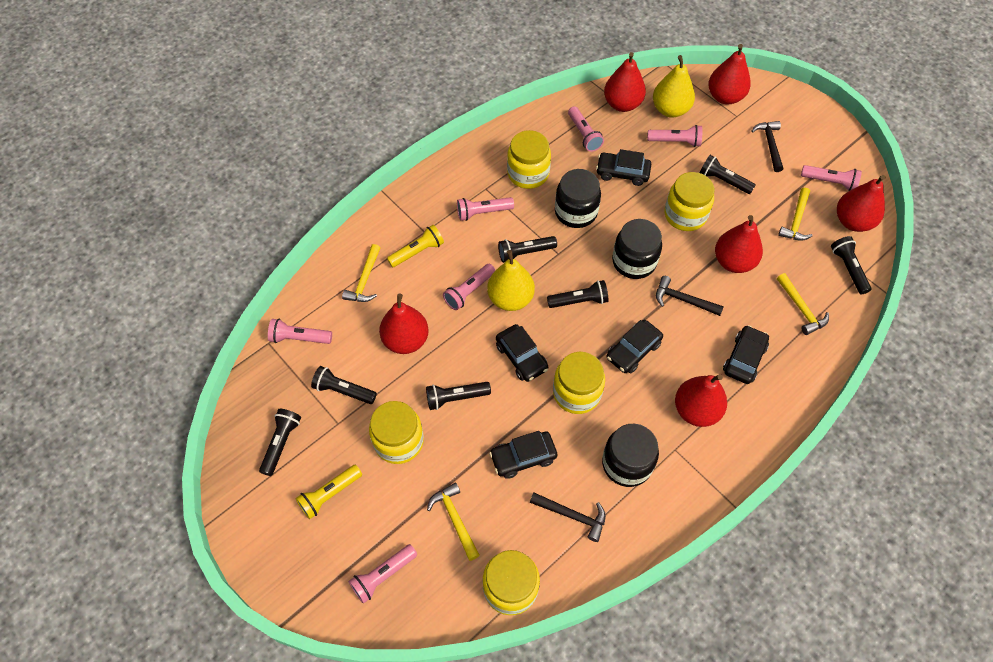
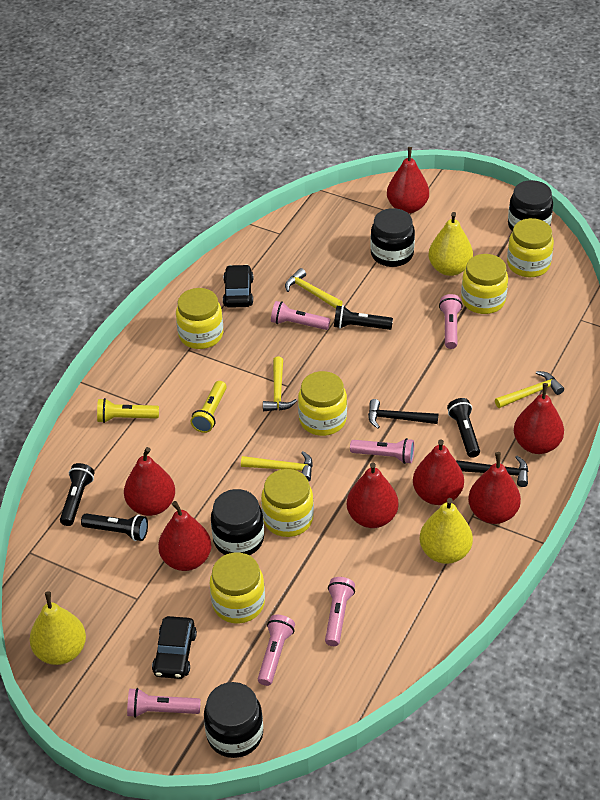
black car: [489,431,557,479] [496,324,548,382] [596,149,651,186] [607,320,663,373] [723,325,769,384] = 5 -> [152,616,197,679] [223,264,253,308] = 2
black flashlight: [259,409,301,476] [311,366,377,404] [426,382,491,410] [498,236,557,263] [547,280,608,308] [699,155,756,194] [831,236,871,294] = 7 -> [60,463,95,526] [81,513,148,541] [334,305,393,330] [447,398,480,458] = 4
black hammer: [530,493,606,542] [656,276,724,316] [751,121,783,172] = 3 -> [368,399,438,429] [456,456,528,487] = 2
black jar: [555,169,601,228] [602,424,659,487] [612,219,662,279] = 3 -> [204,682,263,758] [211,489,264,555] [370,208,415,267] [508,180,553,232] = 4
pink flashlight: [268,319,332,344] [348,544,417,604] [443,264,495,310] [457,197,514,221] [568,106,604,152] [647,125,702,147] [801,165,862,191] = 7 -> [127,688,201,718] [258,615,295,686] [271,301,330,330] [325,577,355,646] [350,438,414,464] [439,294,463,349] = 6
red pear: [379,293,429,354] [604,52,646,112] [675,374,727,427] [708,44,751,105] [715,215,763,273] [837,175,886,232] = 6 -> [124,447,175,516] [158,501,211,571] [347,463,399,528] [387,147,429,213] [413,440,464,505] [468,452,521,524] [514,383,564,454] = 7
yellow jar: [369,401,424,464] [482,550,540,615] [507,130,551,189] [553,352,605,414] [664,172,715,231] = 5 -> [176,288,223,349] [210,552,265,624] [261,469,314,537] [298,371,347,436] [461,254,508,314] [507,218,554,277] = 6
yellow pear: [487,250,535,311] [653,55,695,118] = 2 -> [30,591,86,665] [420,498,473,564] [428,212,473,276] = 3

